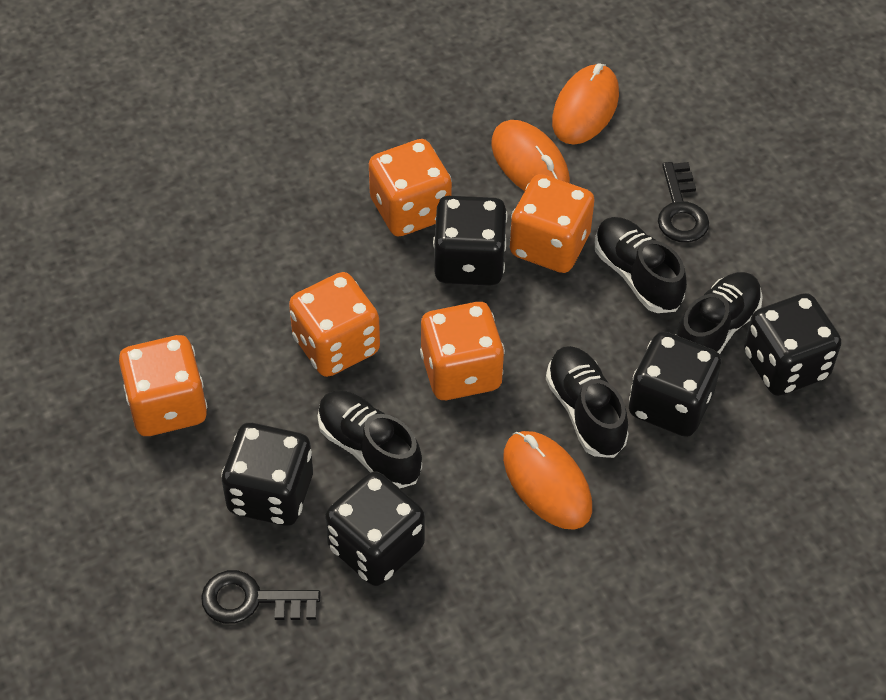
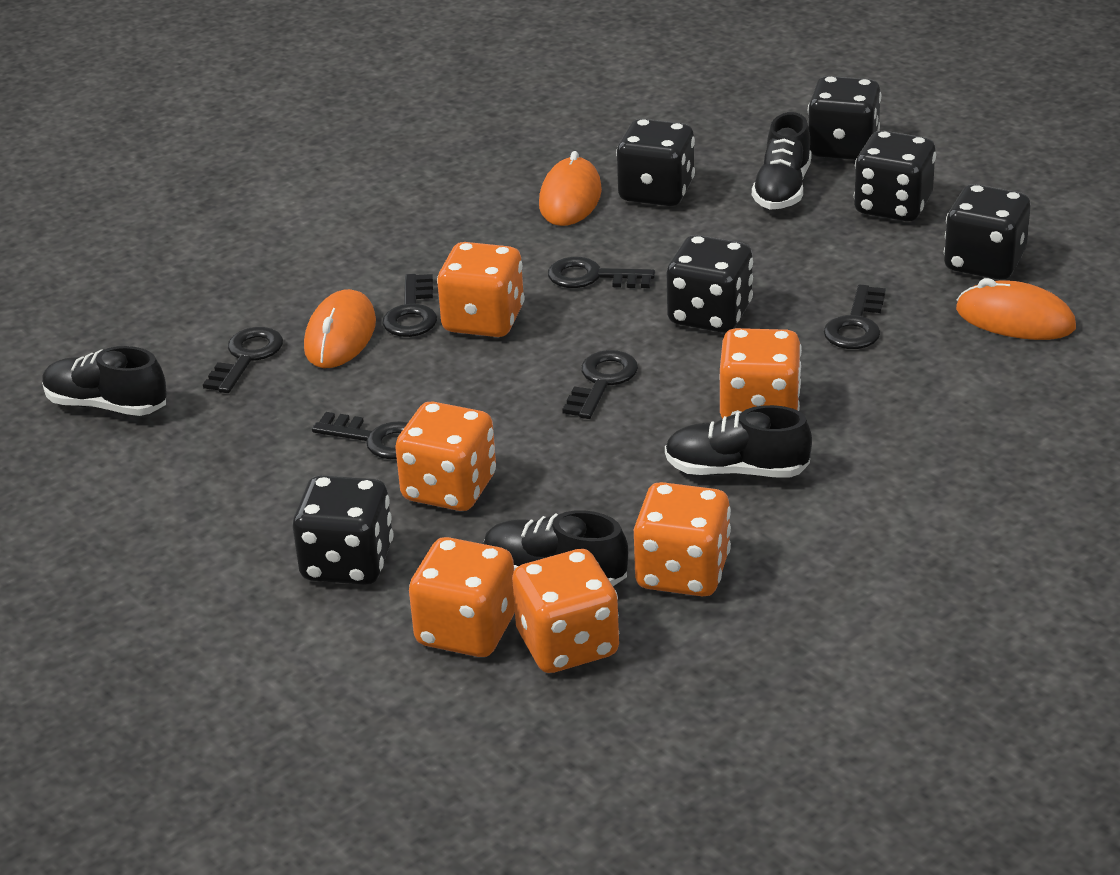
black dice: [221,423,313,526] [325,471,425,586] [433,196,508,285] [629,332,721,437] [744,293,841,396] = 5 -> [292,475,393,585] [616,118,695,206] [667,235,753,333] [808,76,881,160] [854,130,936,222] [944,184,1031,280] = 6
black key: [201,570,320,624] [658,162,709,243] = 2 -> [203,327,283,393] [312,412,408,459] [382,274,437,337] [548,257,655,288] [562,350,638,419] [823,284,886,349] = 6
orange dice: [119,335,207,436] [289,272,380,377] [369,139,452,236] [420,302,505,400] [510,174,595,273] = 5 -> [395,401,496,511] [409,537,515,657] [437,242,525,337] [512,549,619,673] [634,482,731,596] [719,328,802,419] = 6

